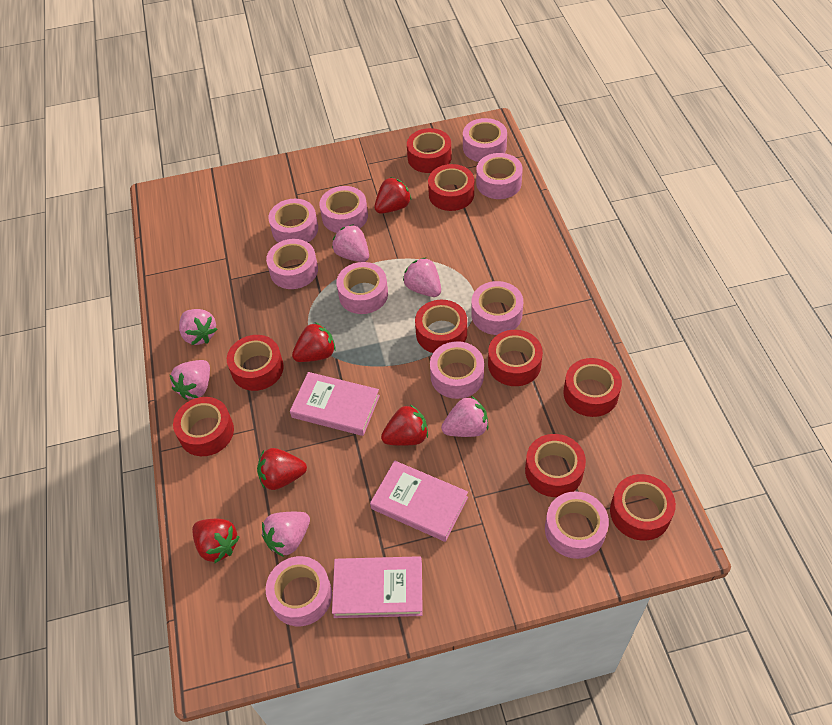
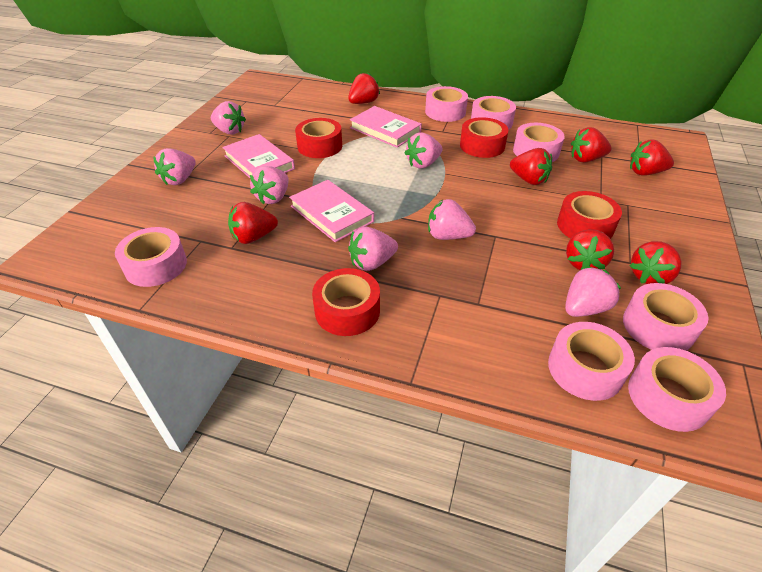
pink strawberry: [170,360,210,400] [179,309,217,345] [262,512,310,557] [332,224,369,262] [403,257,441,297] [441,396,488,437] = 6 -> [153,148,196,185] [211,101,246,135] [250,166,289,204] [348,227,398,271] [405,133,443,169] [428,199,476,240] [565,266,621,317] = 7
pink tape: [266,239,318,289] [266,556,332,626] [269,199,318,243] [319,186,368,233] [336,262,388,314] [430,341,484,399] [463,118,507,162] [471,281,523,335] [476,153,523,199] [545,491,609,559] = 10 -> [115,227,187,287] [425,86,468,122] [471,96,516,130] [513,123,565,162] [548,322,635,401] [623,283,708,351] [628,347,726,432] = 7
red strawberry: [192,519,240,563] [257,448,307,490] [292,322,336,362] [374,177,412,214] [381,405,428,446] = 5 -> [228,202,278,244] [348,73,380,104] [510,148,552,185] [566,229,614,270] [571,127,612,163] [629,241,682,284] [630,139,674,176] = 7
red tape: [173,397,234,456] [227,335,284,391] [407,128,452,173] [415,300,467,353] [428,164,474,211] [488,330,543,386] [525,434,586,497] [563,358,622,417] [610,474,676,541] = 9 -> [295,118,342,158] [312,268,380,336] [460,117,508,158] [557,191,622,239] = 4

